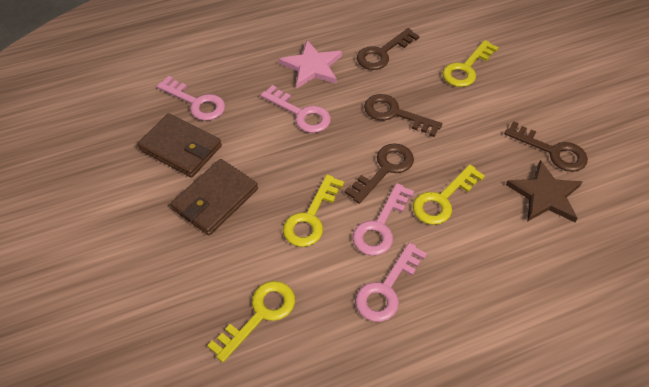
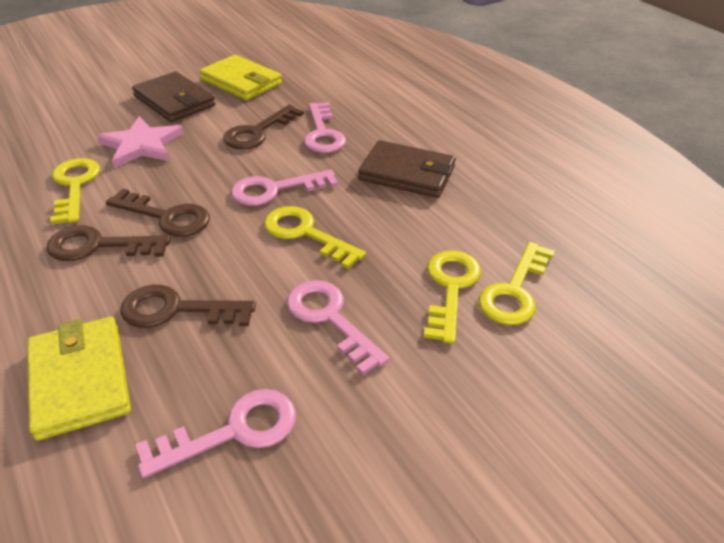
brown star: [506,160,582,222] = 1 -> none = 0
yellow wallet: none = 0 -> [27,317,131,441] [199,55,282,100] = 2

